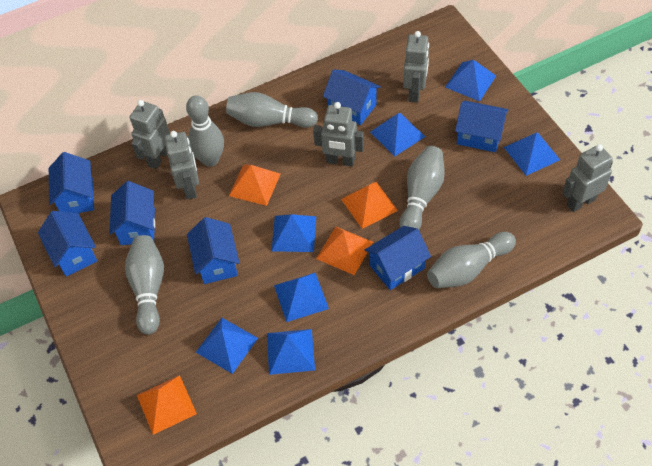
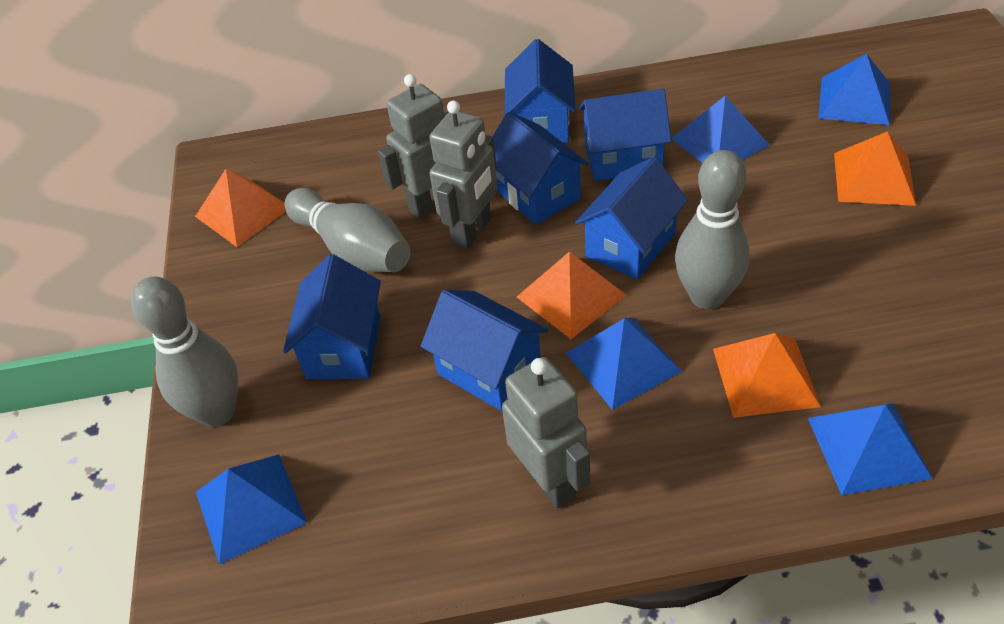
blue house: [38,211,97,277] [49,152,94,213] [109,181,155,245] [187,217,239,284] [323,69,381,125] [365,226,431,290] [455,101,508,152] = 7 -> [283,254,381,379] [421,290,548,411] [493,112,589,225] [505,39,576,143] [575,157,688,280] [579,89,671,181] = 6
blue pyramid: [196,318,258,374] [267,329,315,375] [271,214,316,252] [274,273,329,322] [370,113,425,156] [445,60,496,101] [504,132,560,176] = 7 -> [196,454,307,564] [566,318,682,410] [671,96,769,163] [808,403,933,495] [818,54,890,125] = 5
grey bowling pin: [125,235,164,335] [186,95,224,167] [226,92,318,128] [399,146,445,230] [427,232,516,288] = 5 -> [131,276,238,427] [285,188,411,272] [675,150,750,309] = 3
grey robot: [130,100,170,169] [165,131,199,200] [313,102,364,166] [403,31,429,103] [562,144,613,212] = 5 -> [378,74,449,219] [429,100,498,249] [502,357,590,509] = 3

